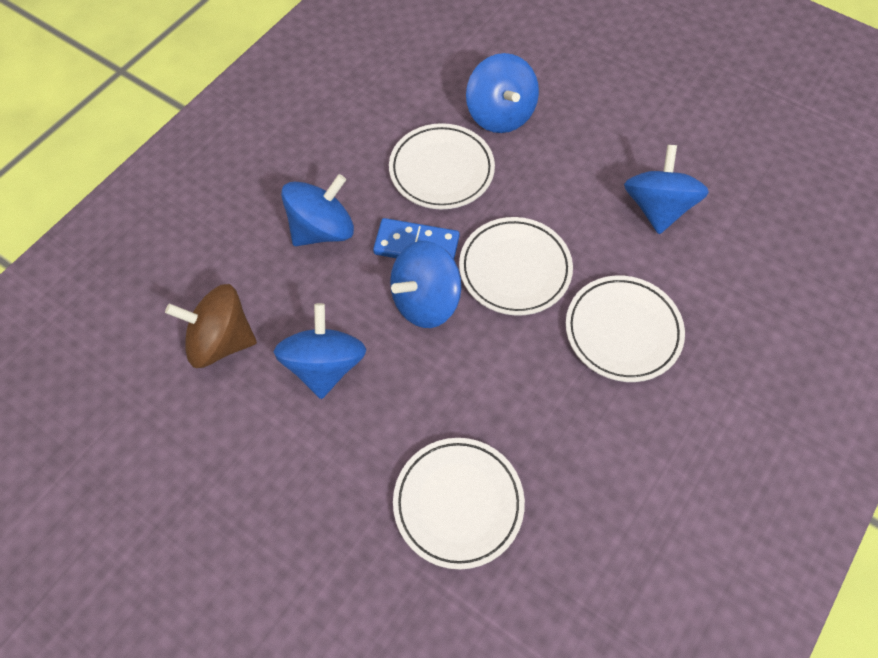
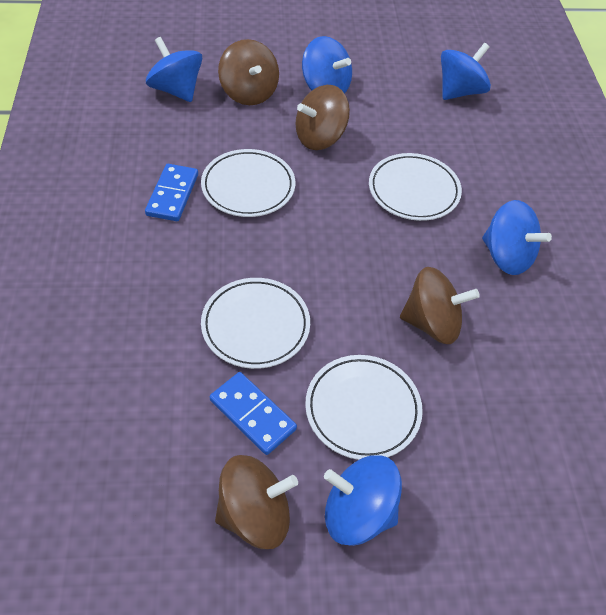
blue domino: [373,218,460,259] = 1 -> [145,164,198,221] [210,372,297,455] = 2
brown spinning top: [165,284,257,368] = 1 -> [215,455,298,549] [218,39,279,105] [296,85,350,150] [400,267,480,344] = 4

